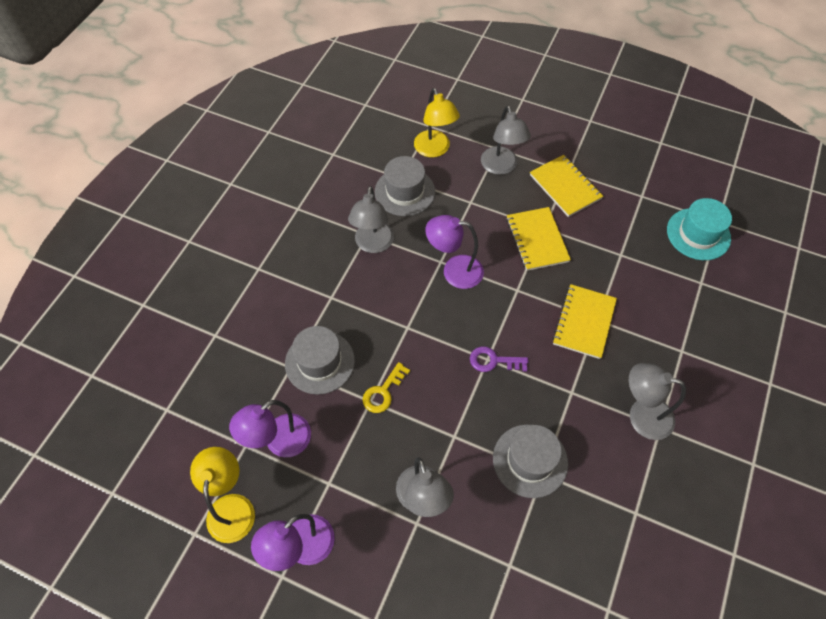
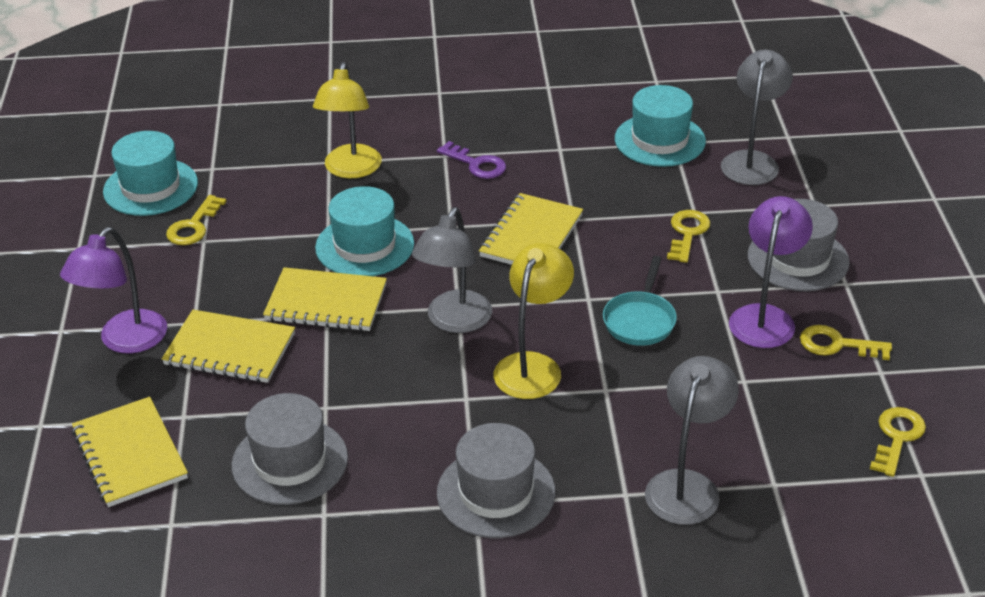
grey lamp: [348,186,394,253] [396,457,454,517] [481,106,531,175] [629,363,686,440] = 4 -> [412,207,492,333] [645,356,739,525] [721,49,793,185] = 3
purple lamp: [229,400,311,457] [251,514,335,571] [426,215,484,289] = 3 -> [60,227,167,353] [729,196,813,348] = 2
turquoise hat: [667,198,732,260] = 1 -> [103,131,198,216] [315,186,414,276] [615,85,706,167] = 3
turquoise pan: none = 0 -> [603,256,677,346] = 1
yellow key: [363,362,410,413] = 1 -> [166,195,227,245] [667,210,711,263] [800,325,892,360] [870,407,926,477] = 4
yellow notebook: [506,207,571,271] [530,155,603,217] [552,284,617,359] = 3 -> [72,397,188,507] [162,310,295,383] [263,267,387,331] [479,193,583,265] = 4

